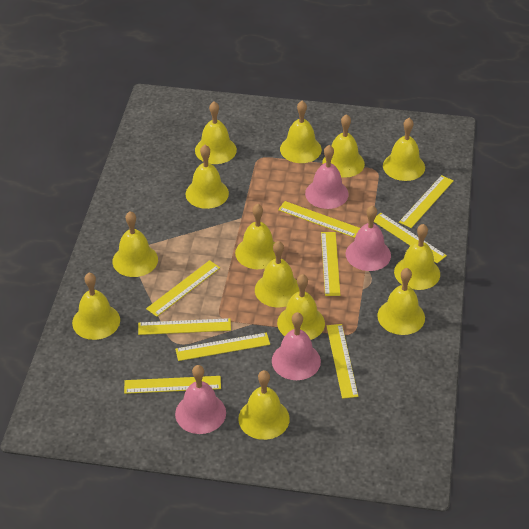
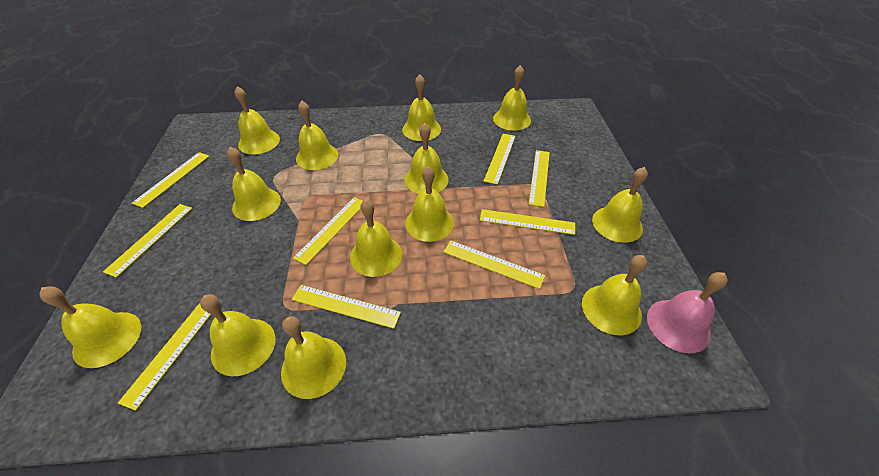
pink bell: [175,365,226,434] [272,312,321,380] [305,145,349,209] [346,205,391,271] = 4 -> [647,272,728,354] = 1

